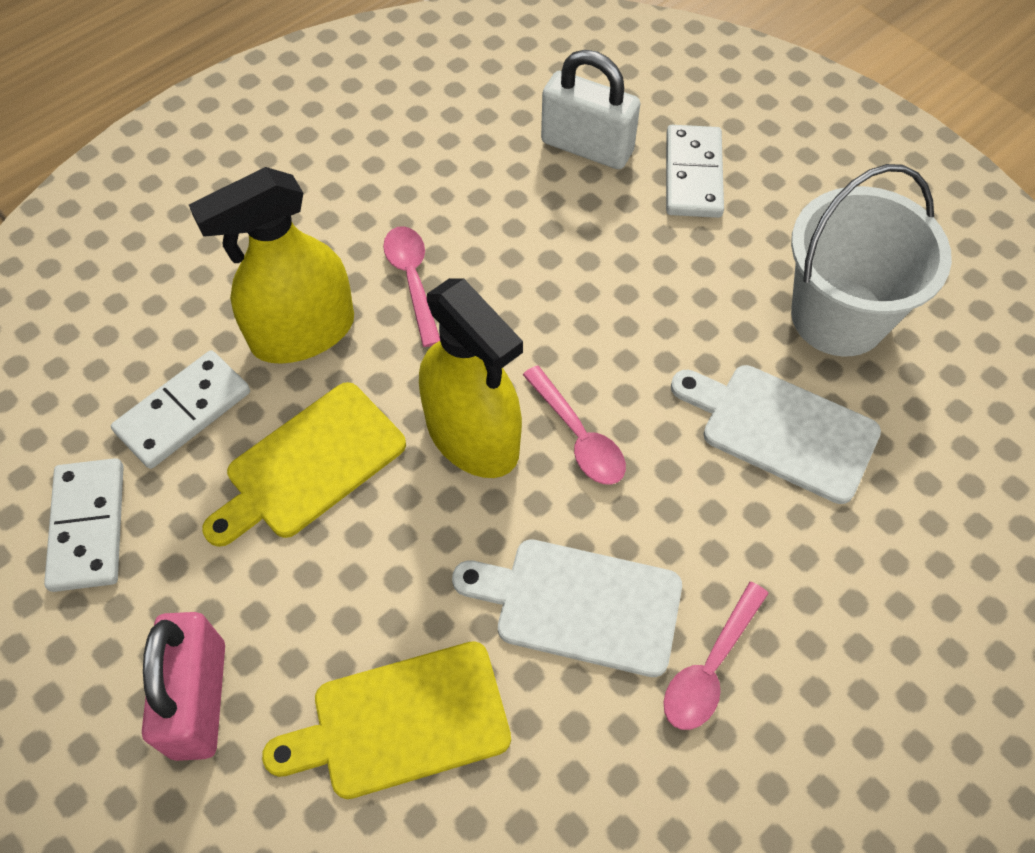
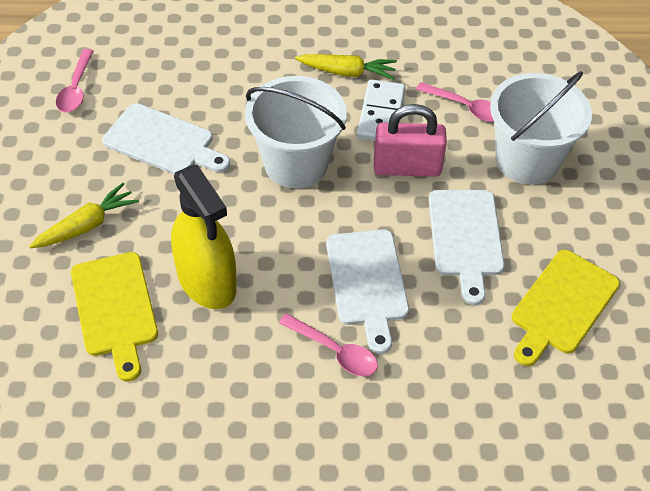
white bucket: [791,164,952,357] = 1 -> [245,76,347,189] [490,71,592,185] = 2
white cutting board: [452,539,682,677] [671,365,881,504] = 2 -> [102,103,230,174] [326,229,409,354] [429,190,505,305] = 3
white domino: [44,458,124,592] [111,350,250,469] [666,125,724,218] = 3 -> [357,79,406,141] = 1
white padlock: [541,50,640,169] = 1 -> none = 0
yellow carrot: none = 0 -> [29,183,139,248] [295,54,397,80] = 2
yellow spray bottle: [189,167,354,364] [419,278,523,478] = 2 -> [171,165,237,309] = 1

